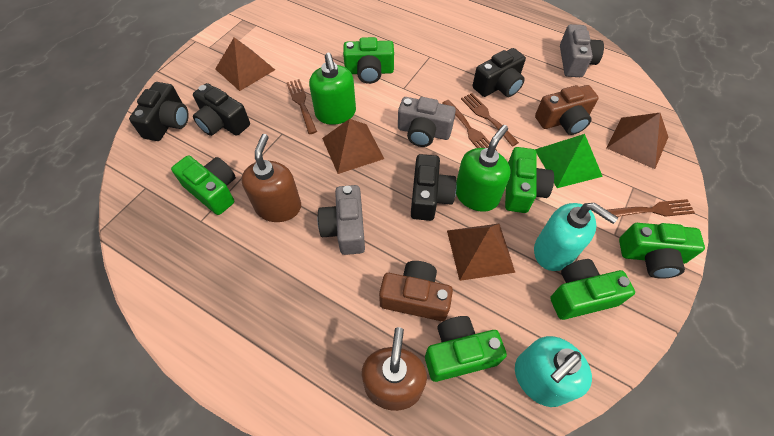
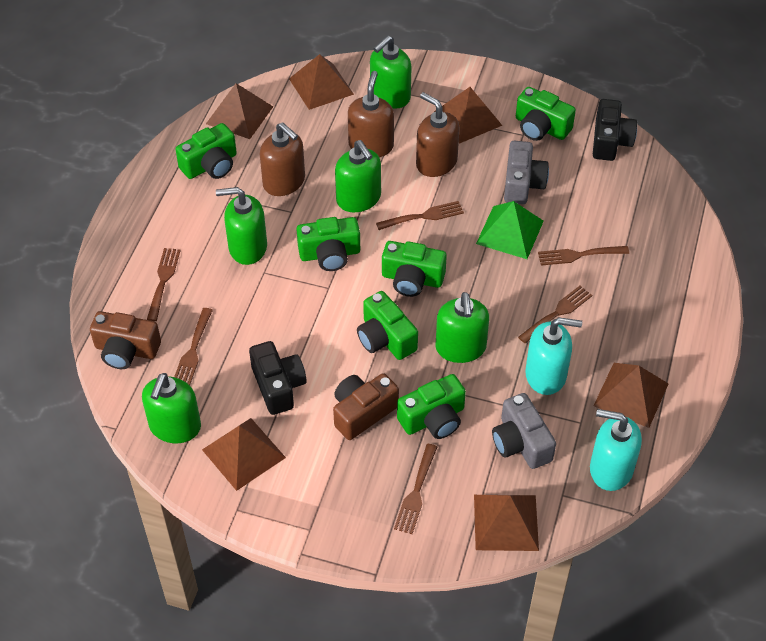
black camera: [129,82,189,141] [193,83,250,136] [411,154,457,221] [473,48,526,97] = 4 -> [249,341,307,415] [593,99,637,161] = 2
brown fork: [286,79,317,134] [442,100,497,151] [461,93,519,147] [607,199,695,217] = 4 -> [147,248,181,321] [174,308,213,385] [376,201,464,230] [394,444,437,534] [518,286,592,343] [538,246,629,266] = 6
brown pyramid: [215,37,275,91] [322,119,384,174] [447,224,515,281] [607,113,668,169] = 4 -> [202,418,286,491] [206,83,273,139] [289,54,354,110] [434,87,503,144] [474,495,539,551] [594,363,669,428] = 6
brown soap dispenser: [241,134,301,222] [362,327,427,411] = 2 -> [260,122,305,196] [348,71,394,157] [416,92,459,177] = 3
green soap dispenser: [309,53,356,125] [456,125,511,212] = 2 -> [142,373,201,443] [216,187,267,265] [335,140,381,212] [370,35,412,109] [435,292,489,363] = 5
grey camera: [317,185,365,255] [398,97,456,147] [560,24,604,77] = 3 -> [492,393,556,469] [504,141,549,204] = 2

